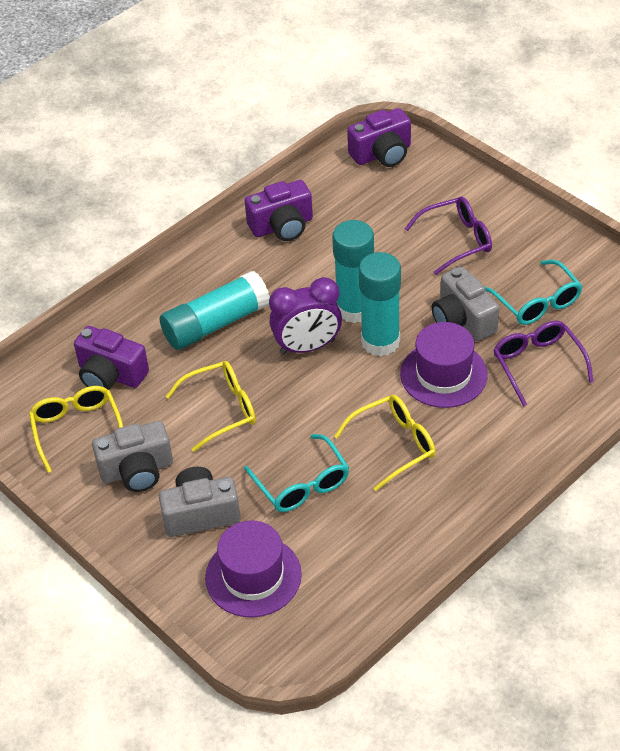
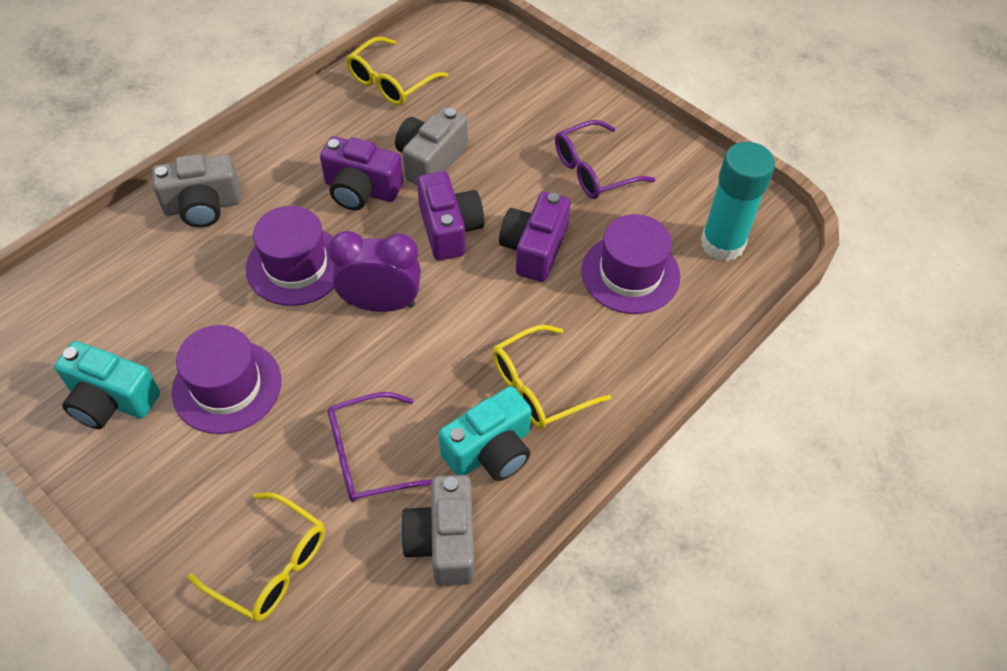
purple hat: [205,520,302,617] [400,322,488,408] = 2 -> [172,325,281,434] [246,206,335,306] [581,214,680,314] = 3
turquoise camera: none = 0 -> [54,341,160,429] [439,386,532,481] = 2
turquoise glasses: [244,434,349,512] [484,260,582,325] = 2 -> none = 0
turquoise glue stick: [160,271,270,350] [332,220,374,323] [359,252,401,356] = 3 -> [701,142,775,261] = 1

